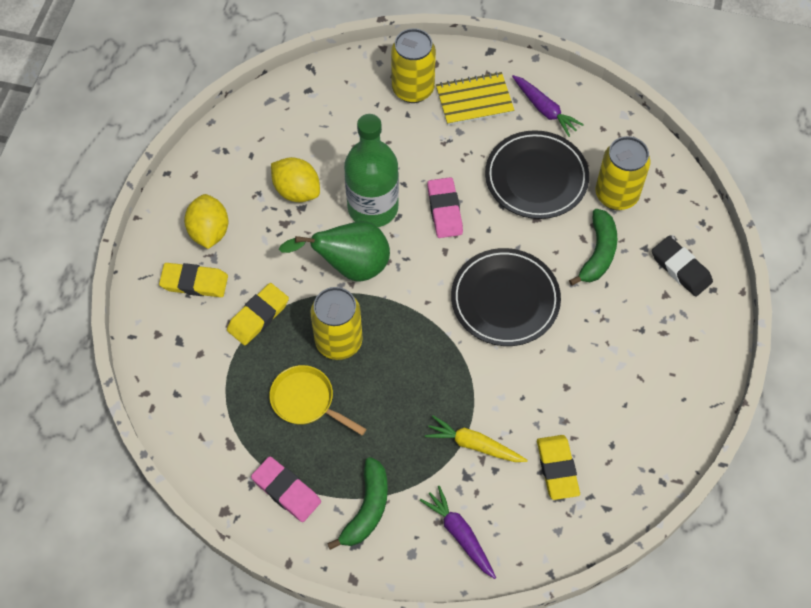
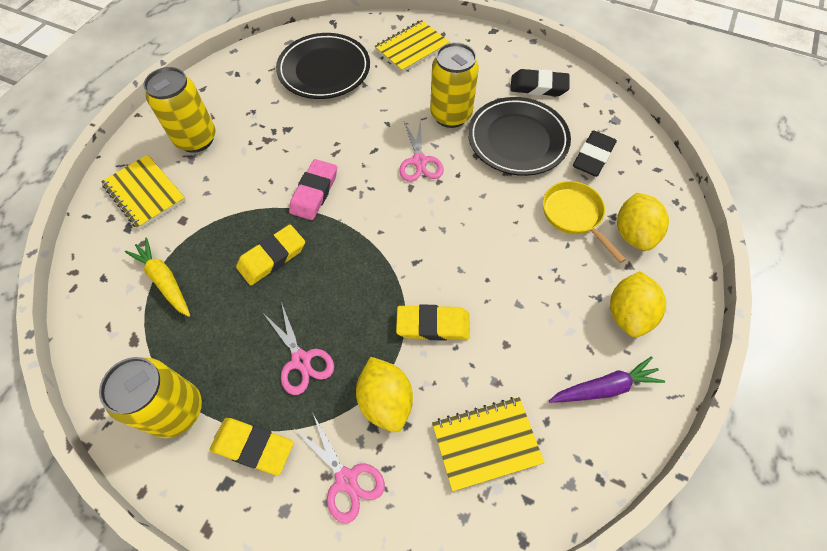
black eraser: [652,236,713,297] = 1 -> [510,69,569,96] [573,130,617,177] = 2
green banana: [327,457,388,550] [569,209,617,286] = 2 -> none = 0
green bottle: [344,114,399,227] = 1 -> none = 0
green pear: [279,221,390,282] = 1 -> none = 0
pink eraser: [251,456,321,522] [427,177,463,238] = 2 -> [289,159,337,220] = 1
pink scissors: none = 0 -> [263,302,334,395] [296,412,385,524] [399,118,444,182] = 3
purple carrot: [420,486,496,579] [512,75,584,137] = 2 -> [549,357,665,403] = 1
yellow lemon: [184,194,228,249] [271,157,320,202] = 2 -> [356,357,413,432] [610,271,666,337] [617,193,669,251] = 3
yellow notebook: [436,72,514,125] = 1 -> [101,155,186,230] [374,20,450,73] [432,397,545,492] = 3

